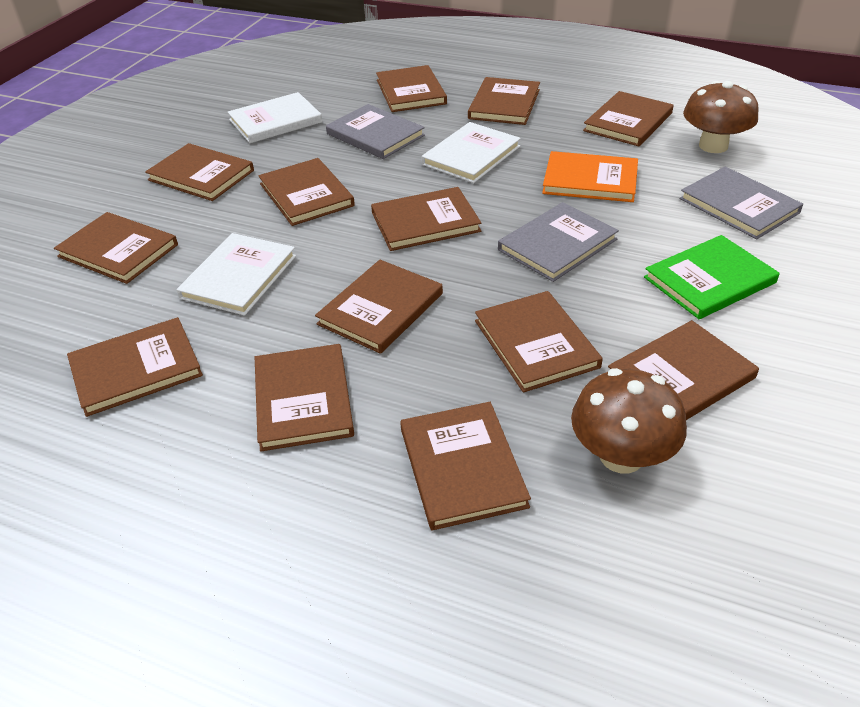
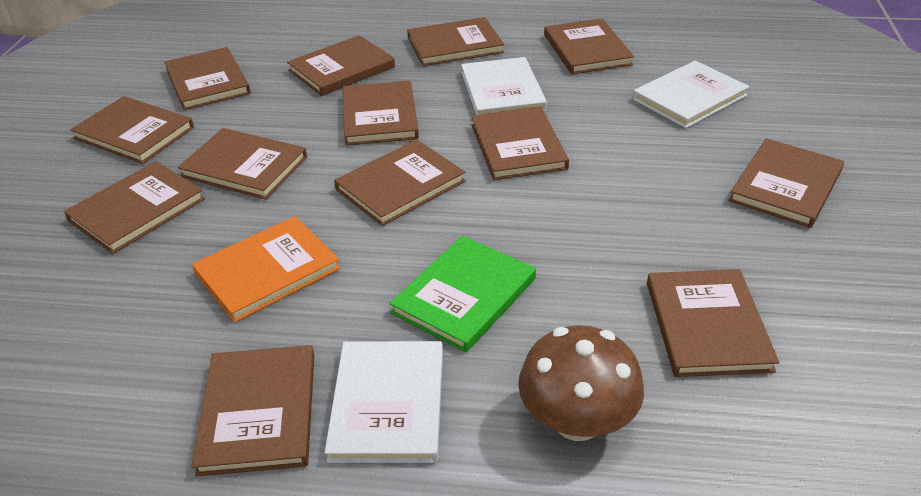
brown mushroom: [571,368,687,474] [683,81,759,153] = 2 -> [518,325,644,441] = 1
grey book: [326,104,425,159] [498,202,619,282] [680,167,803,239] = 3 -> none = 0

